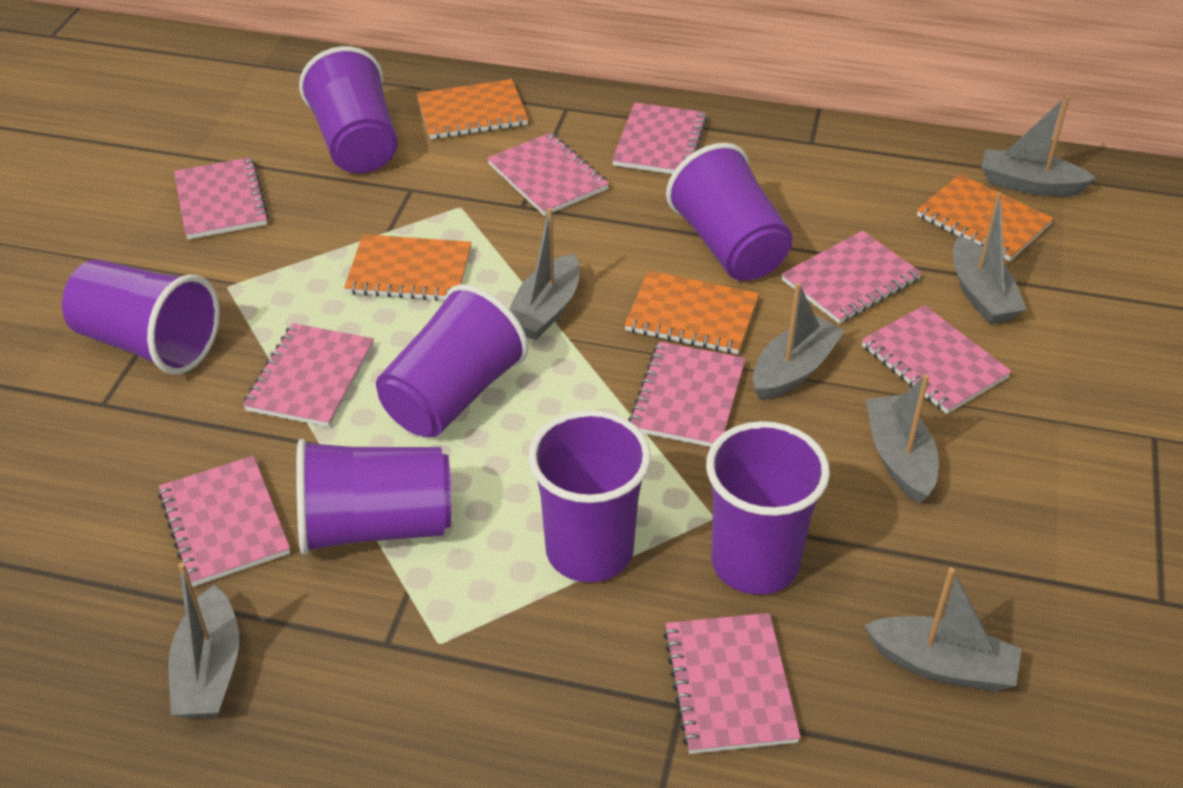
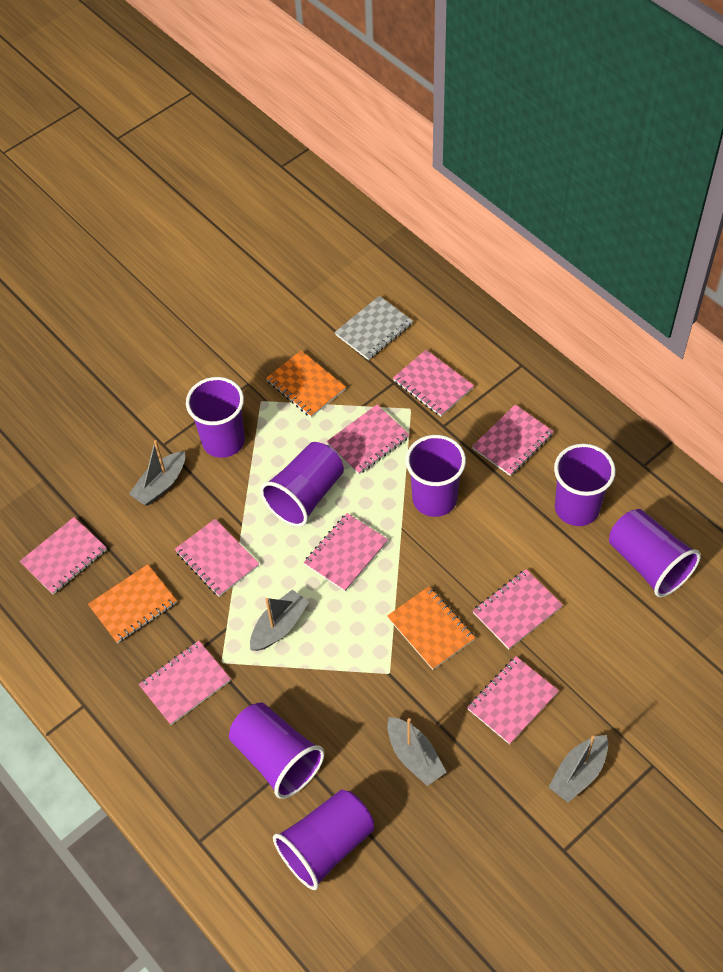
grey boat: [169,562,239,718] [509,208,580,340] [753,283,845,400] [864,568,1022,692] [866,374,939,503] [953,192,1027,324] [982,95,1096,196] = 7 -> [129,440,185,505] [250,589,309,651] [387,717,447,786] [548,735,608,802] = 4
grey notebook: none = 0 -> [335,296,413,360] = 1
orange notebook: [344,234,472,301] [416,79,528,139] [624,271,759,354] [917,174,1053,261] = 4 -> [88,564,177,643] [266,351,346,417] [387,586,475,670] = 3

